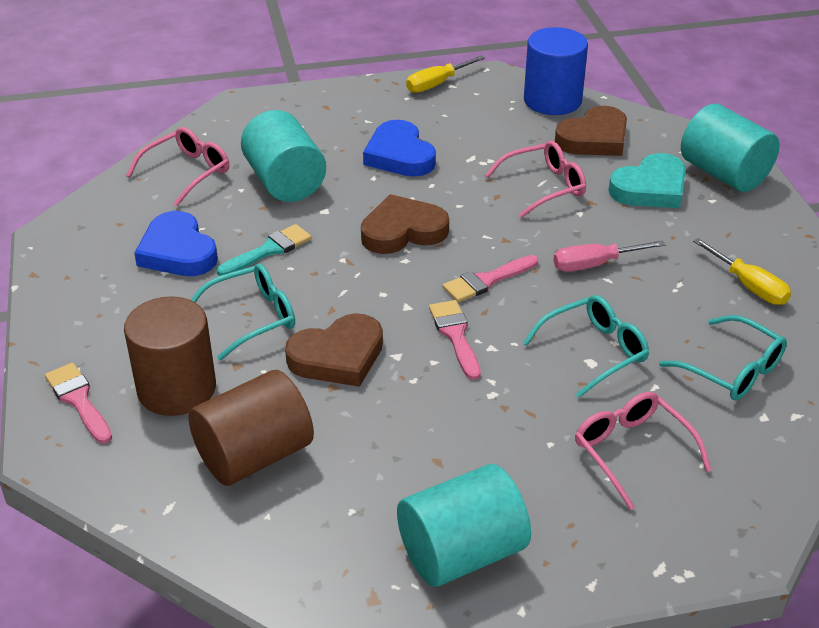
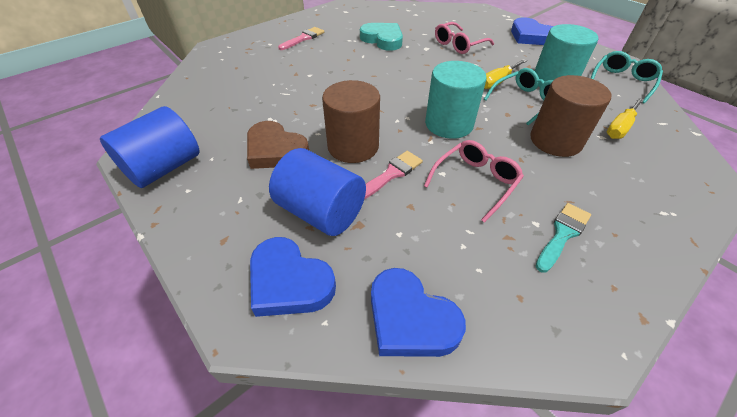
blue cylinder: [524,27,588,115] = 1 -> [100,106,200,188] [269,148,366,236] = 2
blue heart: [134,211,218,276] [363,120,436,177] = 2 -> [250,237,336,317] [371,268,466,357] [511,17,553,45] = 3
brown heart: [285,313,383,387] [361,194,449,254] [555,106,627,156] = 3 -> [247,121,309,169] = 1
pink brush: [45,363,112,444] [429,300,481,380] [442,255,538,302] = 3 -> [278,27,324,50] [364,151,423,199] = 2
pink glasses: [126,127,229,206] [485,141,586,218] [575,392,712,510] = 3 -> [424,140,524,223] [435,22,494,54] = 2
pink screwdriver: [553,240,666,272] = 1 -> none = 0
turquoise cylinder: [241,110,326,202] [397,464,531,587] [681,104,780,192] = 3 -> [425,61,487,139] [535,24,598,87] = 2
turquoise glasses: [191,263,295,361] [523,295,649,398] [659,315,787,400] = 3 -> [484,68,554,125] [591,51,663,104] = 2

